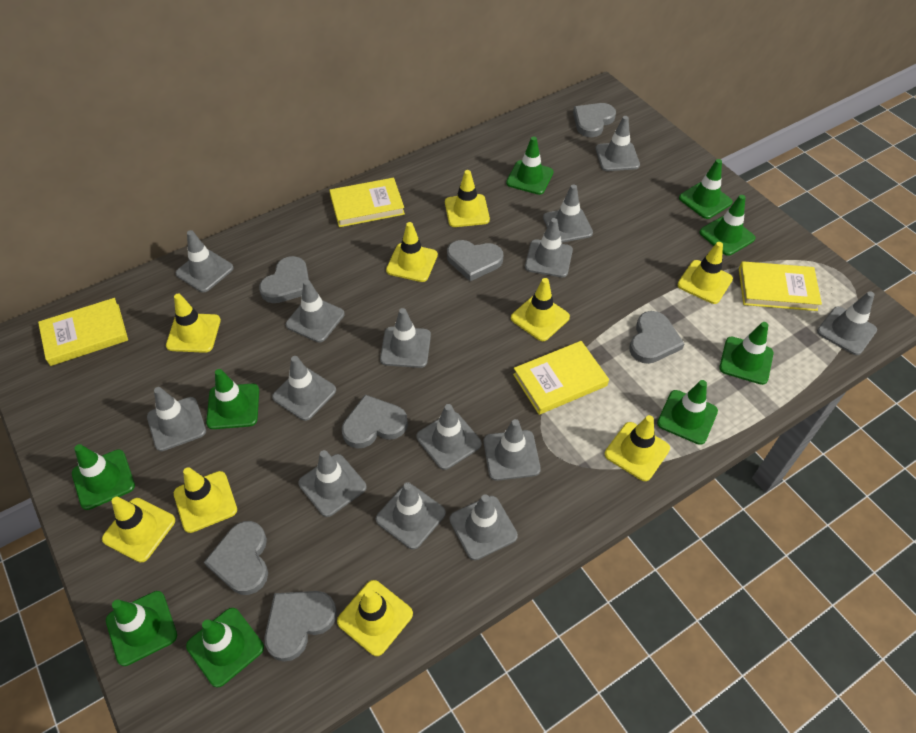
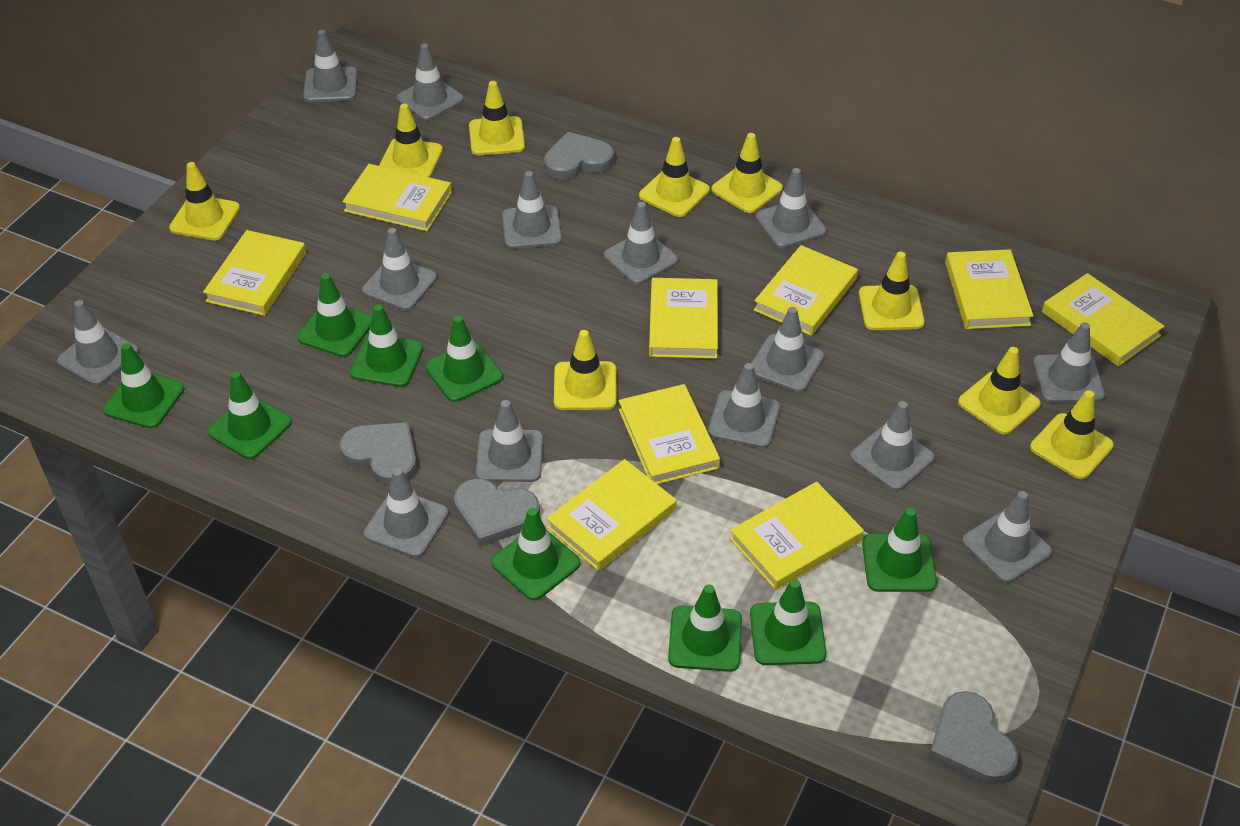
grey heart: [204,521,268,595] [259,256,309,303] [265,591,337,662] [342,395,408,448] [447,240,503,281] [573,103,616,137] [629,311,684,364] = 7 -> [340,422,417,486] [454,479,540,547] [544,132,614,179] [929,691,1018,784] = 4
yellow book: [38,298,128,366] [330,178,405,227] [513,341,609,415] [739,261,822,311] = 4 -> [203,230,306,316] [342,164,452,231] [547,459,676,571] [619,384,720,484] [649,278,718,359] [730,482,864,590] [754,245,858,336] [945,249,1034,329] [1042,273,1165,366] = 9

